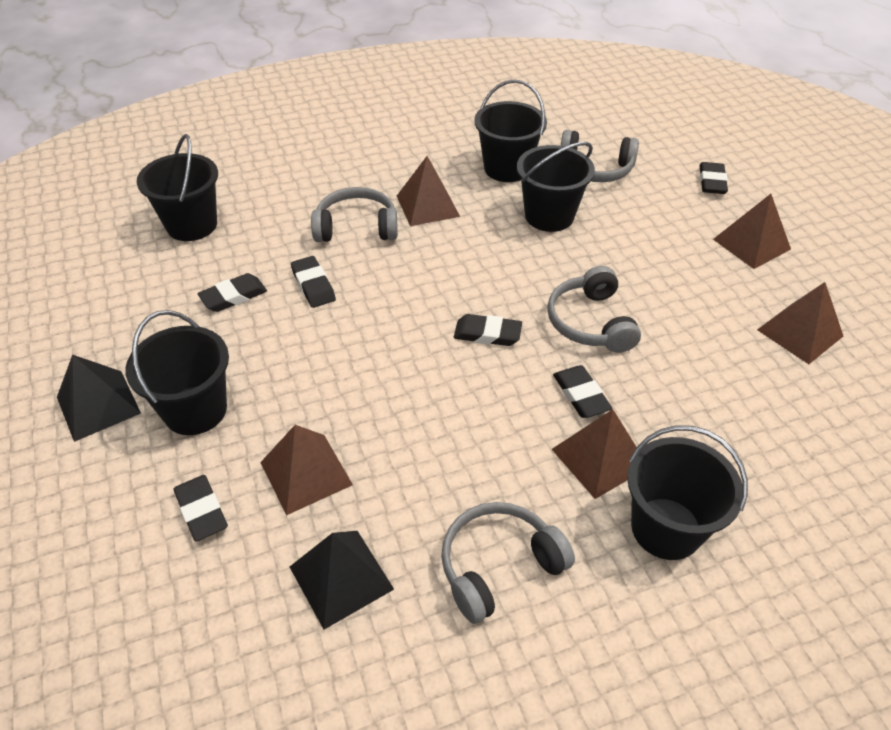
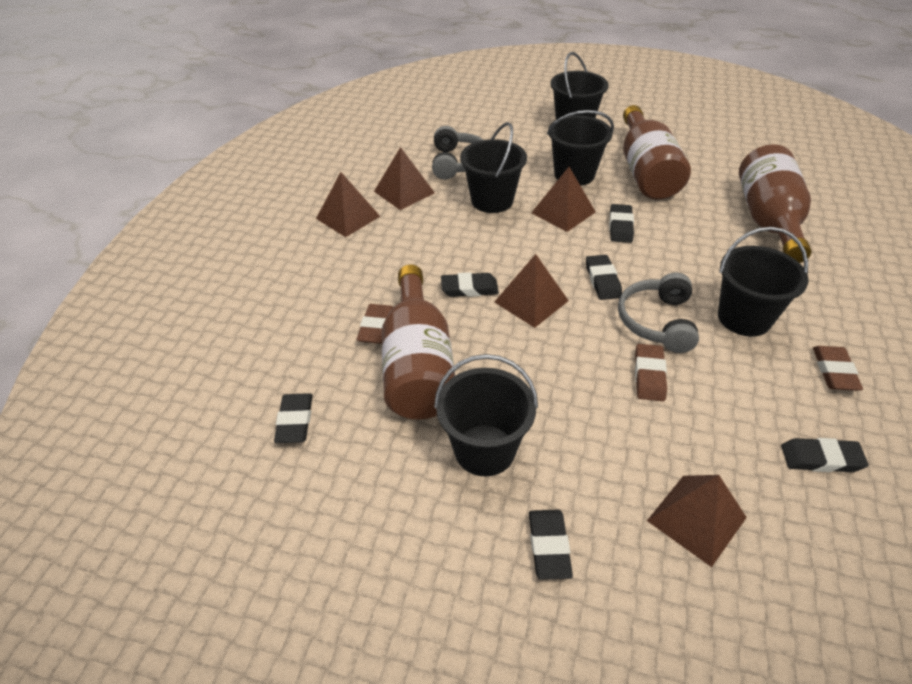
black pyramid: [57,355,141,442] [290,531,394,630] = 2 -> none = 0
brown bottle: none = 0 -> [382,264,455,420] [623,105,691,200] [739,145,811,263] = 3
brown eraser: none = 0 -> [356,304,393,344] [635,344,667,401] [813,346,863,391] = 3
grey headphones: [311,187,398,242] [441,502,575,624] [547,266,641,353] [561,130,639,182] = 4 -> [432,126,483,180] [618,273,699,353] = 2

